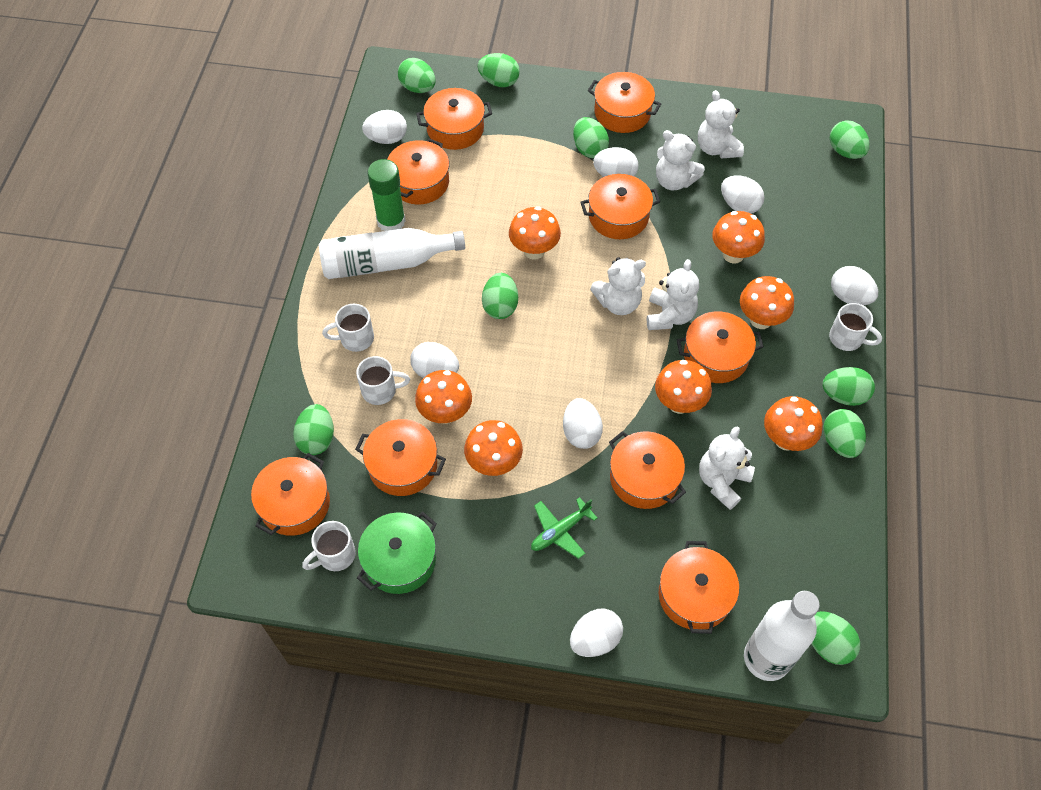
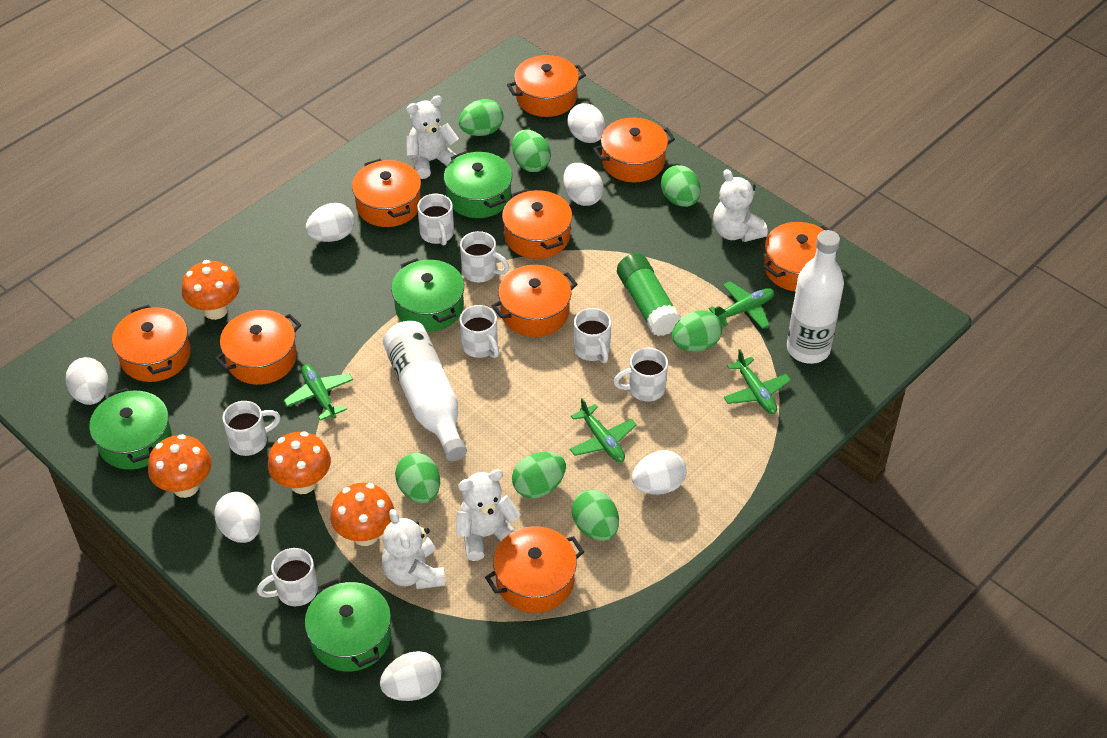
green egg: [293,404,334,455] [398,58,435,93] [478,53,520,87] [482,273,518,319] [573,117,609,158] [811,611,860,665] [822,367,875,406] [823,409,866,458] [830,120,870,159] = 9 -> [395,453,440,503] [459,99,504,136] [512,130,551,172] [512,452,566,498] [572,490,619,541] [661,165,701,207] [672,310,722,351] = 7
green plane: [531,497,597,559] = 1 -> [284,364,353,421] [570,398,637,462] [709,281,774,329] [724,349,791,414] = 4
green pot: [357,512,437,594] = 1 -> [89,388,172,470] [305,578,391,672] [391,258,464,332] [444,151,512,218] = 4
orange mushroom: [415,370,472,424] [464,420,523,476] [509,206,561,260] [655,360,712,414] [712,211,765,264] [740,276,794,329] [764,396,823,451] = 7 -> [148,434,212,498] [182,260,240,320] [268,431,331,494] [330,483,395,546] = 4
white mug: [302,521,356,571] [322,304,374,352] [356,356,410,405] [829,303,882,351] = 4 -> [223,401,281,456] [257,548,318,606] [417,194,454,246] [460,231,509,282] [460,305,499,358] [574,308,611,363] [613,348,668,402] = 7
white teddy bear: [590,257,646,315] [647,259,699,330] [656,130,705,191] [698,90,744,159] [699,427,755,510] = 5 -> [382,509,445,589] [406,95,459,179] [456,469,521,561] [713,169,768,242] = 4

